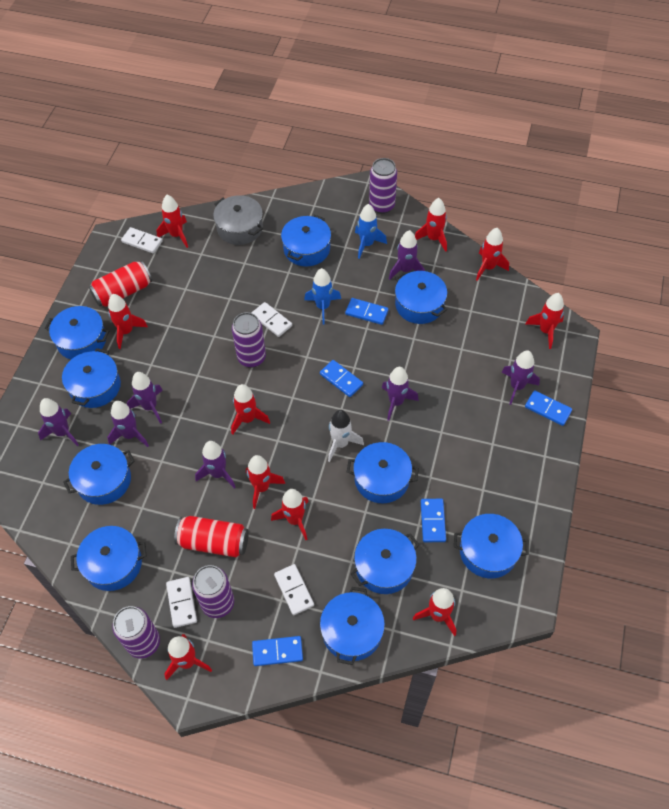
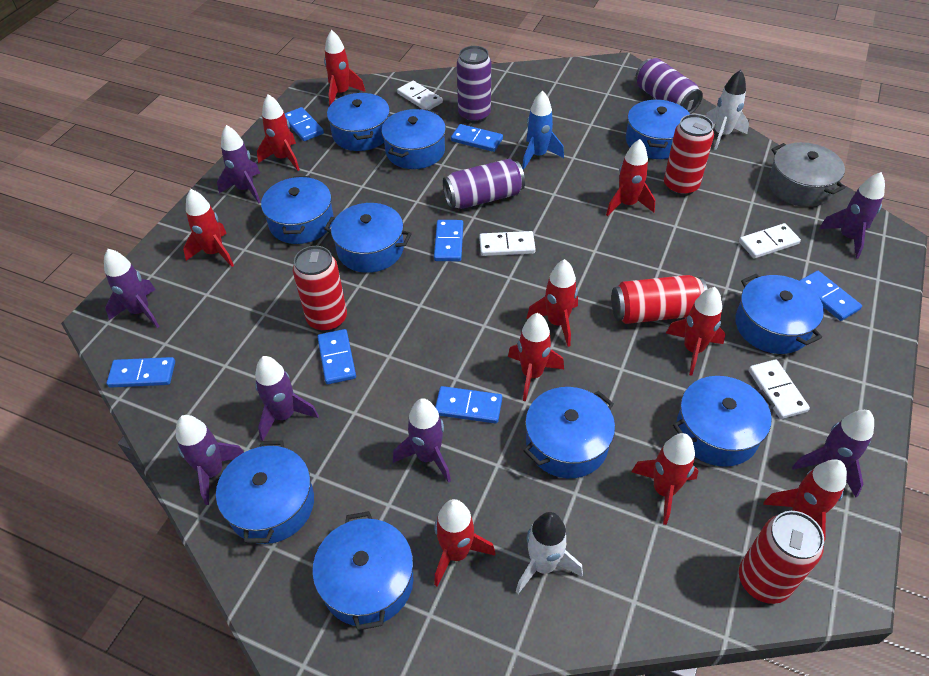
blue domino: [252,636,303,666] [320,360,363,397] [345,298,389,325] [421,499,446,542] [525,390,572,426] = 5 -> [106,357,175,388] [285,107,324,141] [317,329,356,384] [434,220,463,261] [435,386,502,424] [451,124,503,152] [799,271,862,321] = 7
blue rocket: [304,268,341,324] [355,204,387,259] = 2 -> [522,90,564,169] = 1
purple can: [112,606,160,659] [192,565,234,618] [232,312,266,368] [369,158,397,214] = 4 -> [443,159,525,209] [457,46,491,123] [636,58,703,114] = 3
red can: [89,261,152,307] [174,516,249,557] = 2 -> [293,246,347,332] [611,275,707,324] [664,114,714,196] [739,511,824,604] = 4
white rocket: [328,410,364,462] = 1 -> [516,512,583,594] [705,70,749,150] = 2

